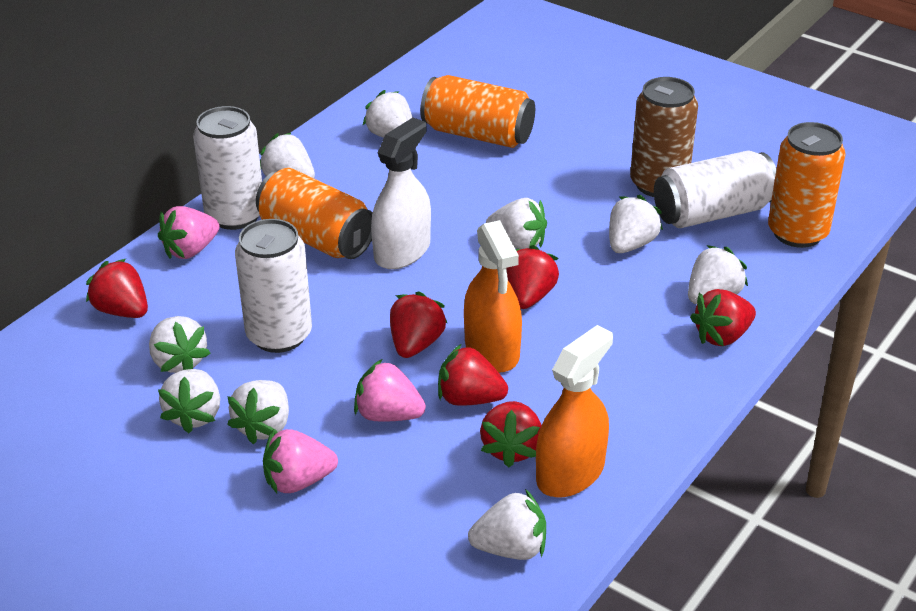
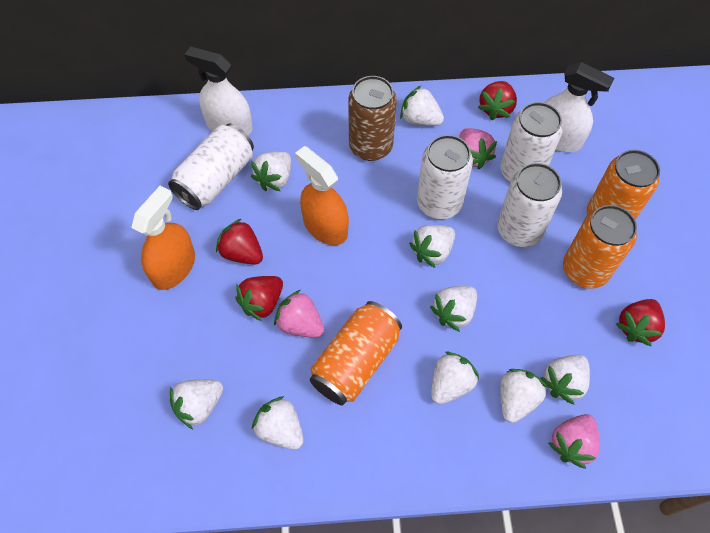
red strawberry: [86,259,148,318] [390,292,447,358] [438,344,508,406] [480,401,542,468] [506,245,559,309] [690,289,756,346] = 6 -> [216,219,263,264] [235,276,283,321] [478,81,517,120] [616,299,665,346] = 4
white can: [193,106,262,230] [235,219,312,353] [654,150,776,228] = 3 -> [168,124,254,210] [417,135,473,219] [497,163,562,247] [500,102,563,182] = 4
white spray bottle: [371,118,431,269] = 1 -> [184,47,253,135] [544,62,614,152] = 2

